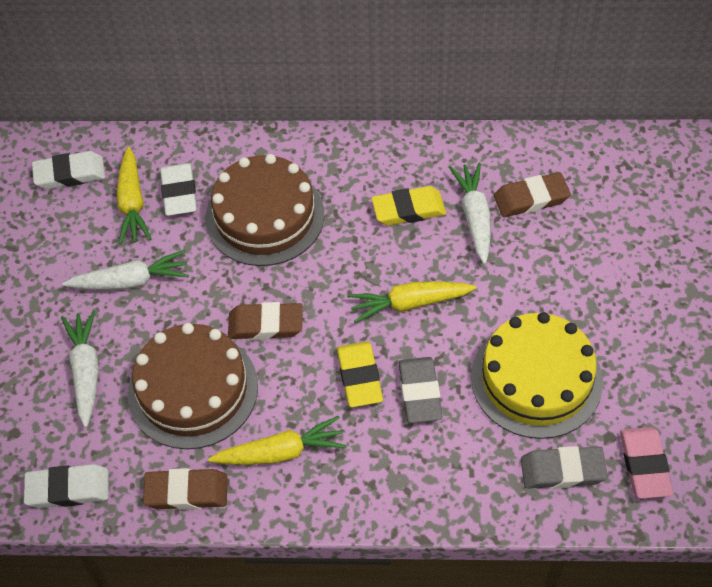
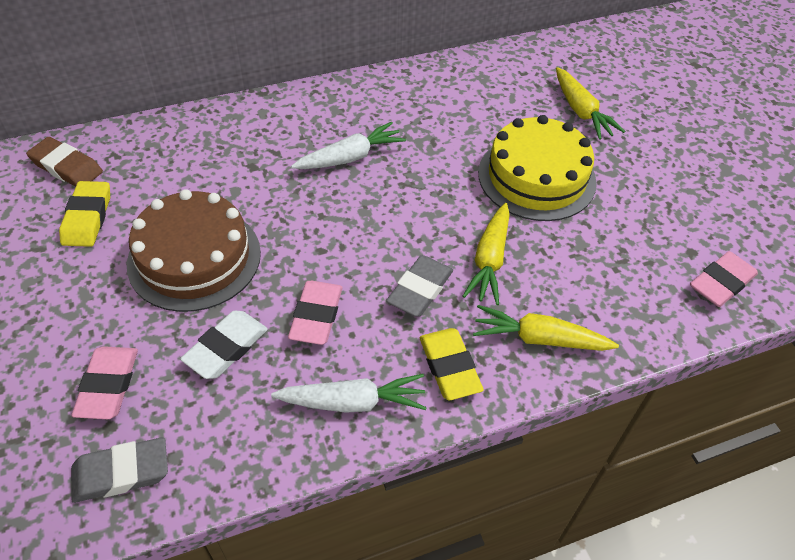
brown cake: [128,323,258,449] [205,154,324,266] = 2 -> [127,189,261,312] = 1
brown eraser: [143,468,227,510] [228,302,302,340] [494,172,571,217] = 3 -> [26,137,103,186] = 1
pink eraser: [620,427,673,499] = 1 -> [72,346,138,419] [288,281,342,345] [690,251,758,307] = 3
white carrot: [61,310,99,428] [62,250,189,290] [449,163,491,264] = 3 -> [271,374,427,413] [291,122,406,169] = 2
white eraser: [24,464,109,508] [32,151,105,189] [160,163,197,216] = 3 -> [180,311,268,379] = 1

